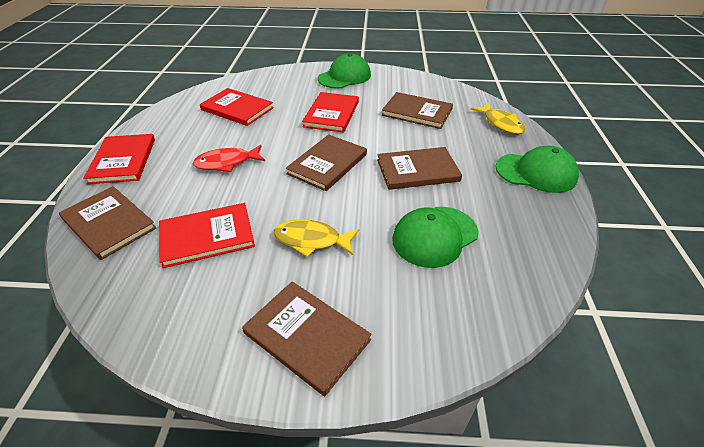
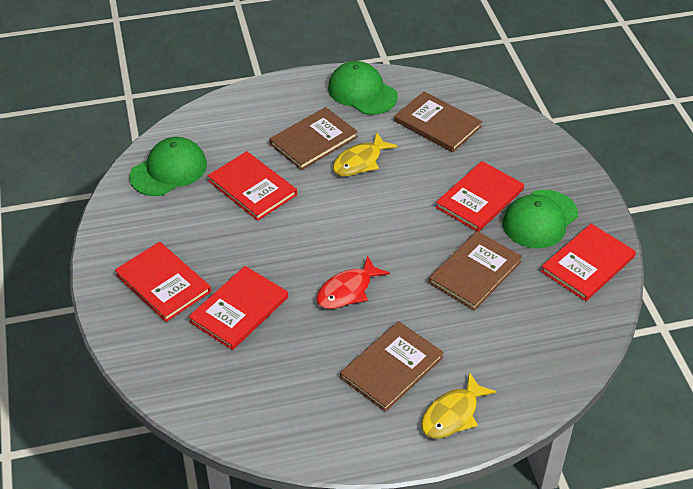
brown book: [59,186,156,260] [242,282,372,396] [286,134,367,191] [377,147,462,190] [382,92,453,129] = 5 -> [269,107,358,170] [340,321,444,412] [394,91,482,152] [429,231,522,311] = 4
red book: [84,134,155,184] [159,203,255,268] [200,88,274,126] [302,92,359,133] = 4 -> [115,242,211,322] [189,266,288,350] [207,151,297,221] [436,161,524,232] [541,224,636,301] = 5

